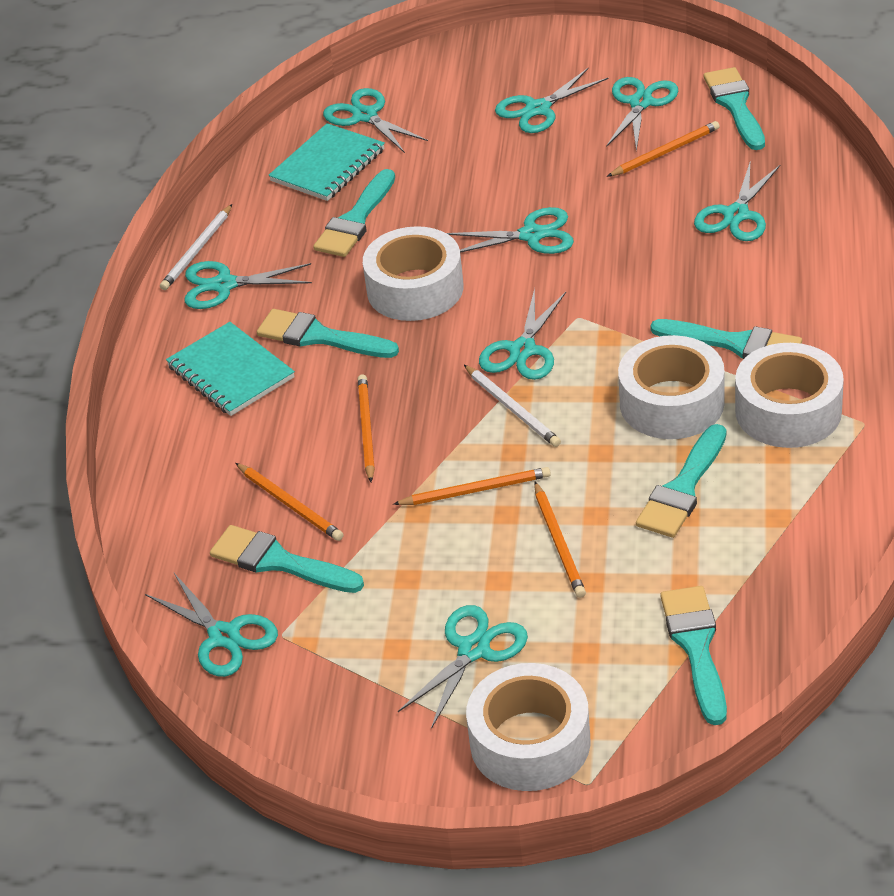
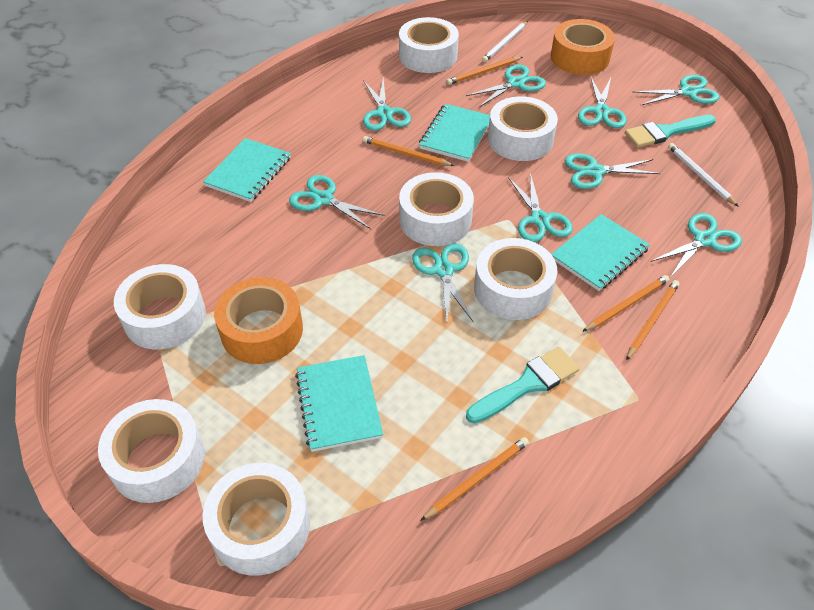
orange tape: none = 0 -> [214,277,303,364] [551,19,615,75] = 2
turquoise brush: [210,525,364,593] [257,309,399,358] [313,169,395,257] [636,424,726,538] [650,319,802,359] [660,586,727,725] [704,67,765,150] = 7 -> [466,347,580,424] [625,115,716,147] = 2
turquoise notebook: [166,322,295,416] [268,123,385,201] = 2 -> [203,138,291,202] [295,355,383,452] [419,104,490,162] [551,214,650,291] = 4
white tape: [363,226,464,321] [466,663,591,791] [618,335,724,439] [735,343,844,448] = 4 -> [98,399,205,503] [114,264,206,349] [203,463,310,576] [399,17,459,73] [399,172,474,246] [474,238,557,320] [488,96,558,161] = 7

